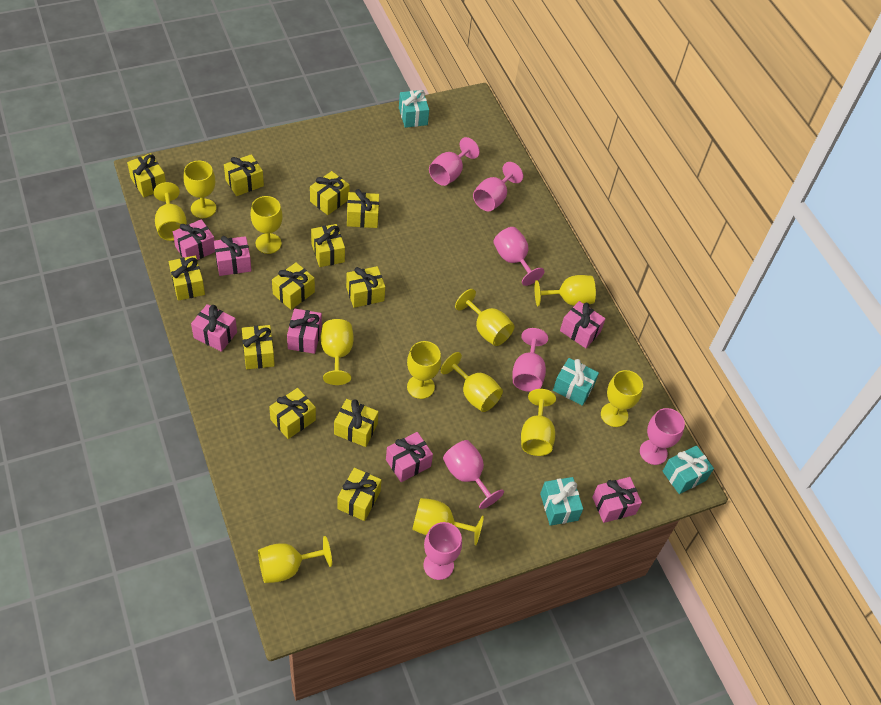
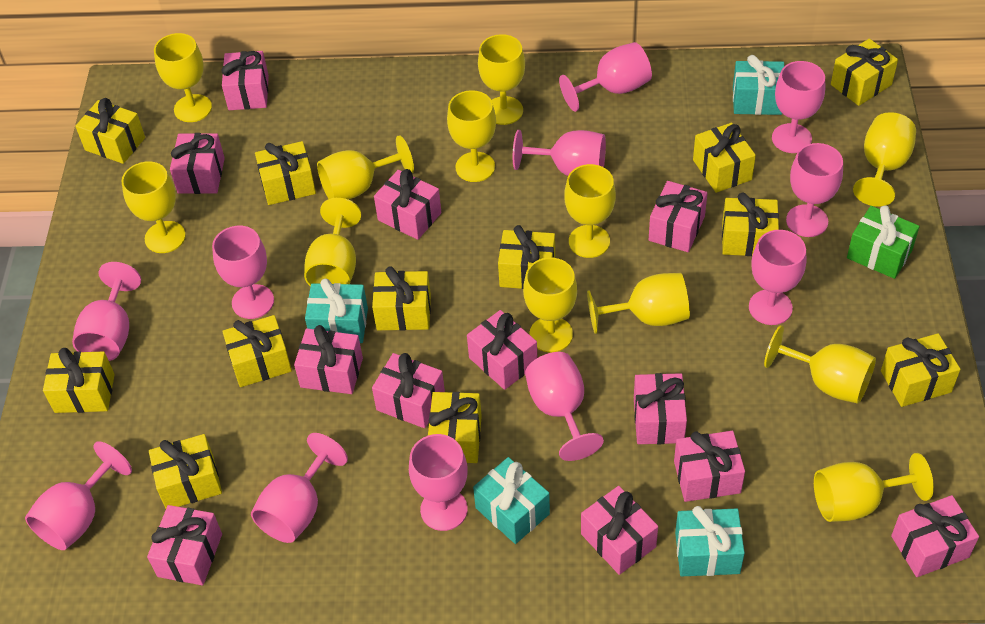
green gift: none = 0 -> [847,205,920,279] = 1
pink gift: [173,219,215,260] [191,304,237,352] [214,236,252,276] [287,309,322,354] [386,432,433,482] [560,301,606,348] [592,477,642,523] = 7 -> [147,505,222,585] [170,133,225,194] [221,51,269,110] [294,325,363,394] [372,353,445,428] [374,169,441,240] [467,310,537,390] [581,486,658,575] [634,373,687,444] [649,181,708,252] [674,431,745,502] [891,495,979,577] = 12
pink goblet: [423,522,462,580] [429,137,480,186] [443,440,504,509] [473,162,523,211] [493,227,545,286] [513,328,548,392] [640,408,685,465] = 7 -> [25,441,132,550] [72,262,141,361] [212,226,274,319] [251,433,348,543] [409,434,468,531] [513,130,606,176] [525,352,604,461] [559,42,652,112] [749,230,806,325] [772,61,825,153] [786,143,843,237] = 11

